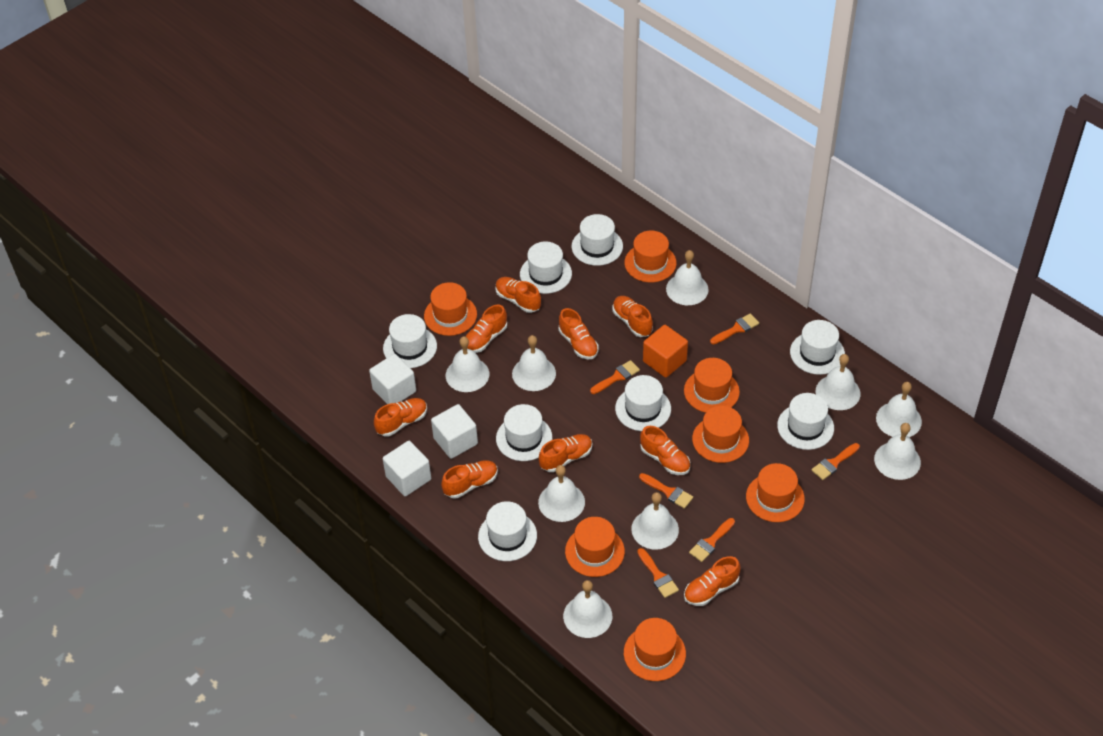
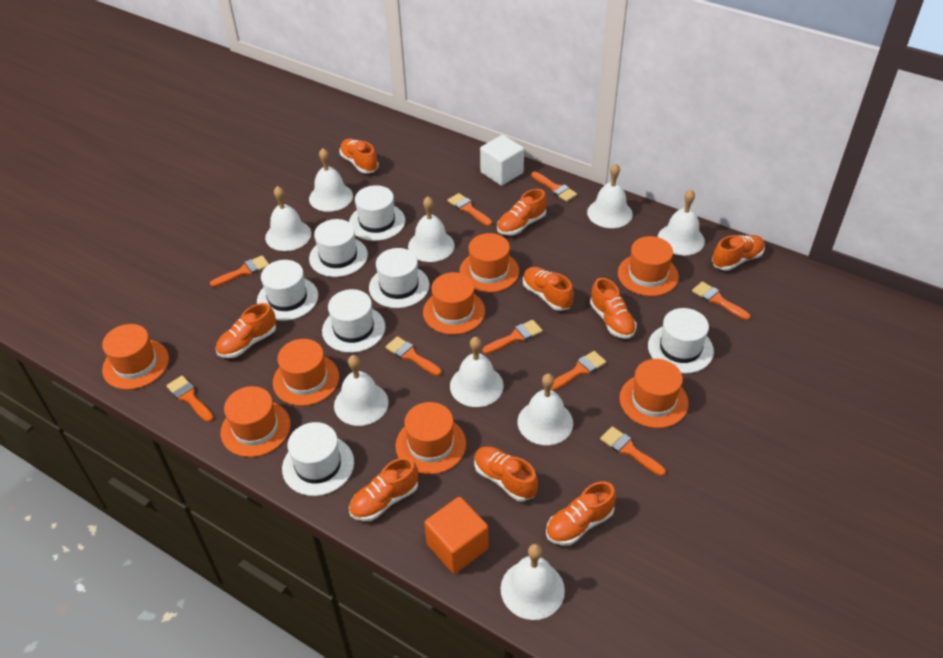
orange brush: [590,360,640,394] [637,548,679,598] [639,473,693,509] [689,518,735,562] [710,314,759,344] [812,443,860,480] = 6 -> [166,376,213,422] [210,255,269,287] [385,336,442,376] [448,193,492,226] [482,320,543,354] [531,172,577,202] [551,351,606,391] [600,426,666,476] [692,281,751,320] = 9
orange hat: [424,282,477,336] [565,517,625,577] [624,231,677,282] [624,618,686,681] [684,358,740,413] [692,406,749,463] [746,463,805,522] = 7 -> [102,324,169,390] [221,386,291,457] [273,339,339,406] [396,402,466,474] [423,272,485,335] [459,233,519,293] [618,236,679,296] [619,359,689,428] = 8
white cube: [369,354,416,404] [383,441,431,496] [431,404,478,459] = 3 -> [480,135,524,186] = 1
white hat: [383,314,437,368] [478,501,537,561] [496,404,552,461] [520,241,572,294] [572,214,623,266] [615,375,671,431] [777,393,834,450] [790,320,845,375] = 8 -> [257,260,318,321] [282,422,354,496] [309,219,368,277] [322,289,385,353] [349,185,405,241] [369,248,430,308] [648,308,714,374] = 7

